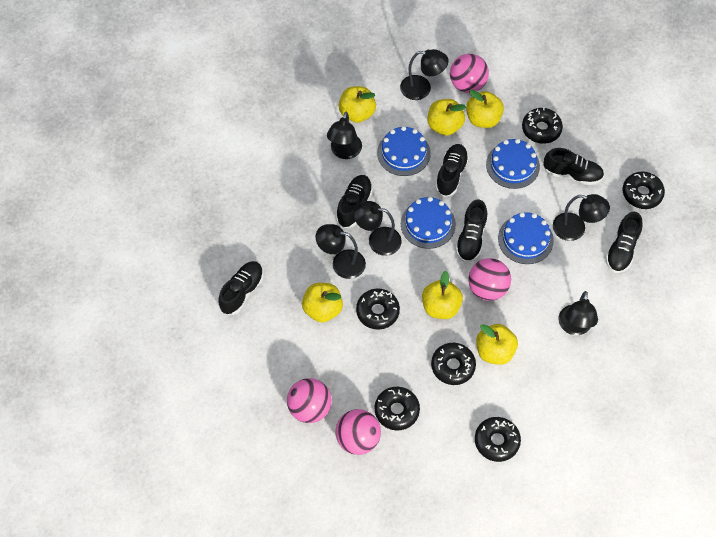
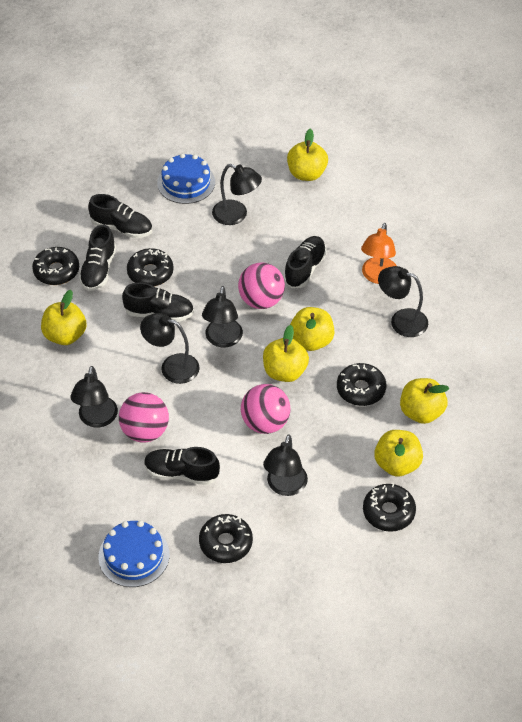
black donut: [356,288,400,330] [375,387,420,430] [431,343,476,385] [475,417,521,462] [522,107,563,144] [623,171,665,209] = 6 -> [32,247,79,285] [127,248,174,286] [199,514,253,563] [337,363,386,406] [363,483,416,532] = 5
black shoe: [219,261,264,315] [336,175,373,228] [435,144,469,197] [455,199,487,263] [543,148,604,185] [605,211,643,273] = 6 -> [79,225,116,291] [88,194,152,238] [122,282,194,322] [144,447,220,485] [284,236,327,288] = 5
blue cake: [377,126,431,176] [401,197,456,249] [486,139,540,189] [498,212,554,264] = 4 -> [98,521,170,587] [157,153,215,204] = 2
orange lamp: none = 0 -> [361,223,397,284] = 1
pink ball: [287,378,332,423] [336,409,381,455] [450,54,489,93] [468,258,511,301] = 4 -> [119,392,169,443] [238,262,285,309] [241,384,290,434] = 3

